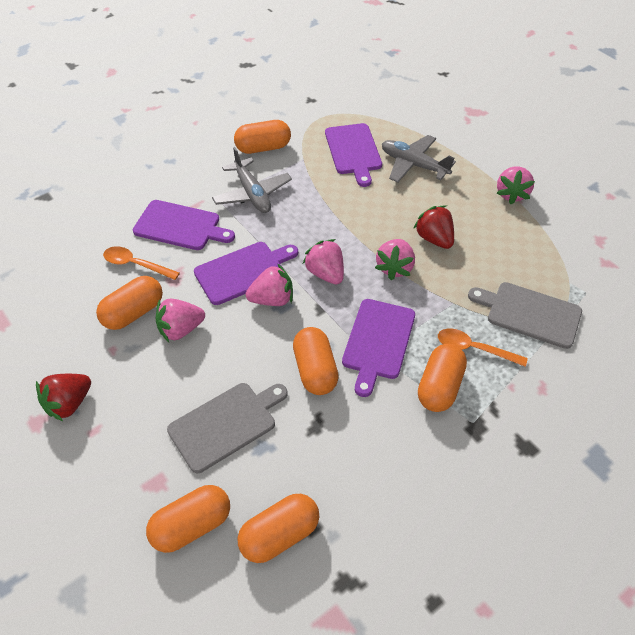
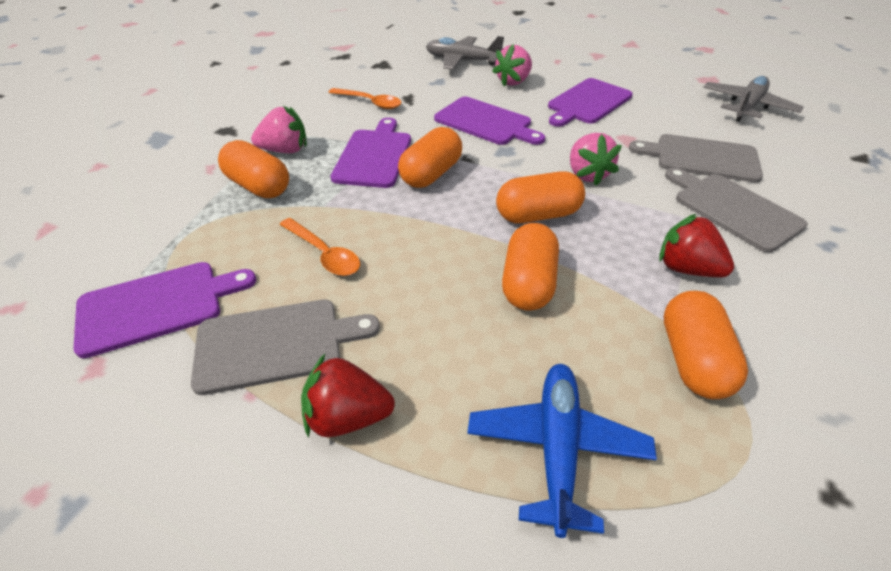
blue plane: none = 0 -> [467,364,657,538] = 1
grey cutting board: [167,383,287,473] [468,282,582,349] = 2 -> [191,299,380,395] [629,134,763,182] [665,167,808,252] = 3
orange capsule: [96,276,163,330] [146,485,230,553] [234,120,291,154] [238,494,319,563] [293,327,339,395] [418,344,467,412] = 6 -> [218,140,289,198] [398,127,462,188] [496,171,585,223] [502,223,559,311] [664,291,748,399] = 5
pink strawberry: [156,299,205,342] [246,263,293,306] [303,239,344,285] [375,239,415,280] [496,166,535,204] = 5 -> [251,106,307,153] [492,44,532,86] [570,133,622,186] = 3

